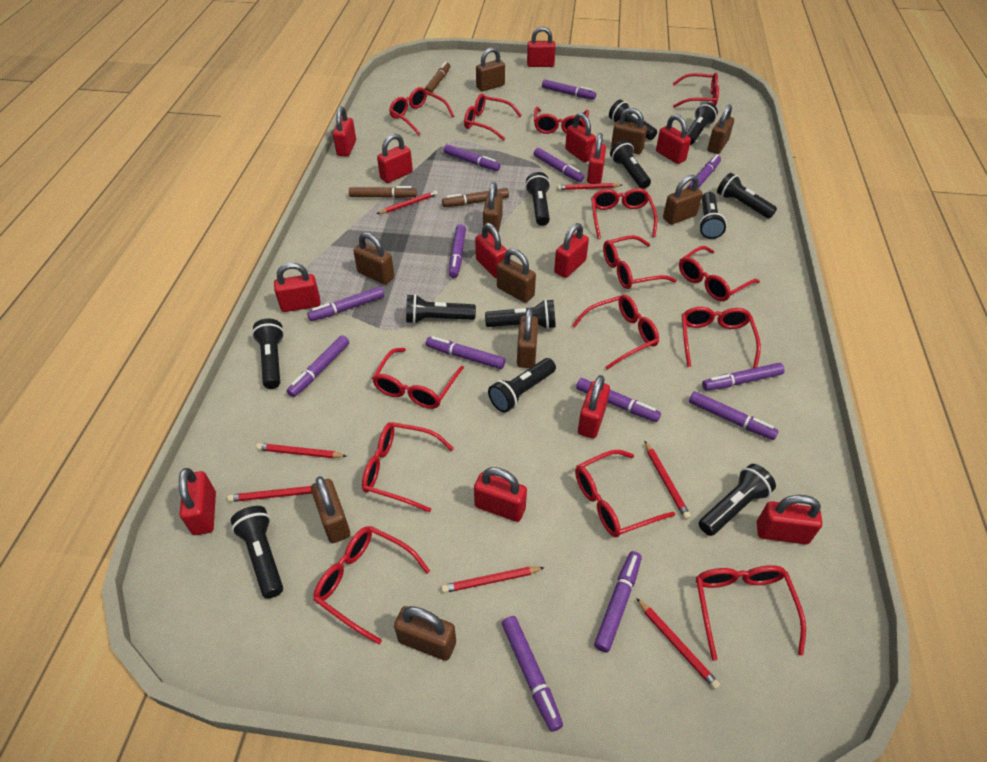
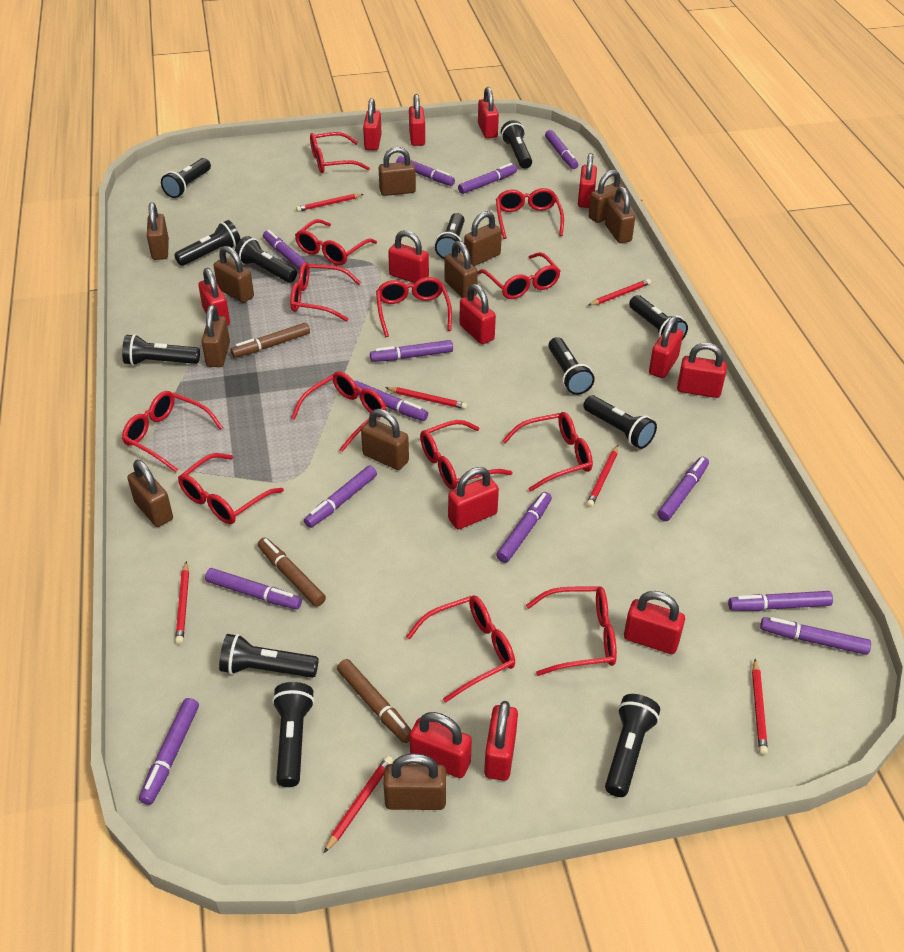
brown padlock: [311,476,350,543] [353,232,394,285] [394,606,456,661] [476,47,505,91] [483,182,503,236] [497,249,536,303] [517,308,538,368] [611,108,647,154] [663,175,703,225] [708,104,734,154] = 10 -> [127,460,173,527] [147,202,169,260] [201,305,230,367] [214,246,254,303] [361,409,409,470] [379,147,416,196] [384,753,446,810] [444,241,478,298] [464,211,502,266] [588,170,626,223] [605,187,635,243] = 11
red glasses: [313,526,430,644] [362,422,454,513] [372,348,464,409] [389,87,454,136] [464,94,522,141] [534,106,589,134] [572,295,659,370] [575,450,675,537] [591,188,658,239] [603,235,677,289] [672,73,719,108] [679,246,760,301] [682,307,761,368] [696,565,806,661] = 14 -> [122,391,223,472] [178,453,284,524] [290,262,361,322] [291,371,386,452] [295,219,377,265] [310,132,370,173] [376,277,452,337] [406,595,515,703] [420,420,513,490] [478,252,560,299] [496,188,564,239] [502,412,593,492] [526,586,617,676] = 13

